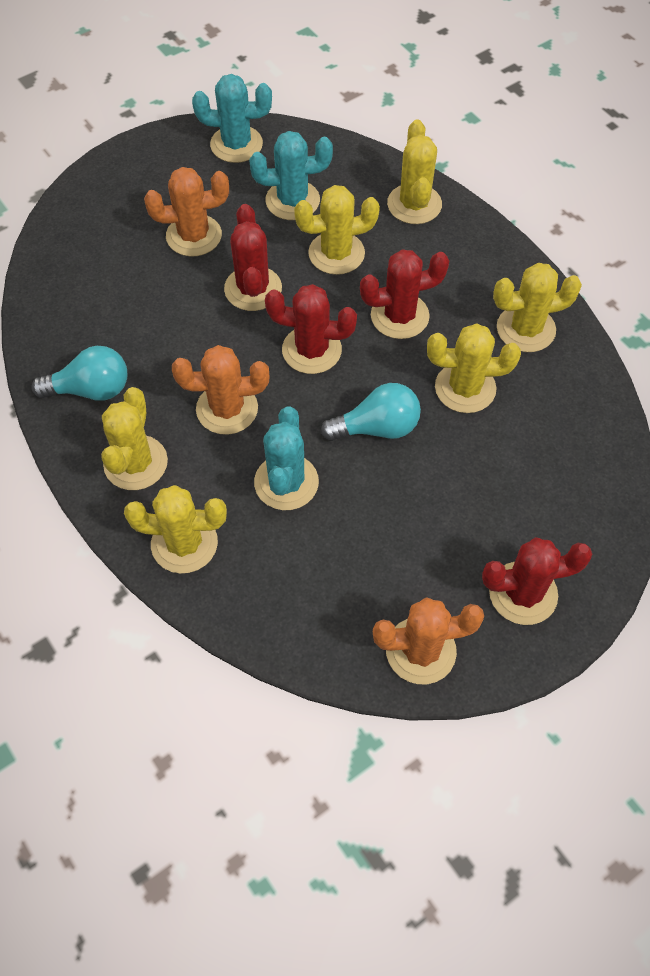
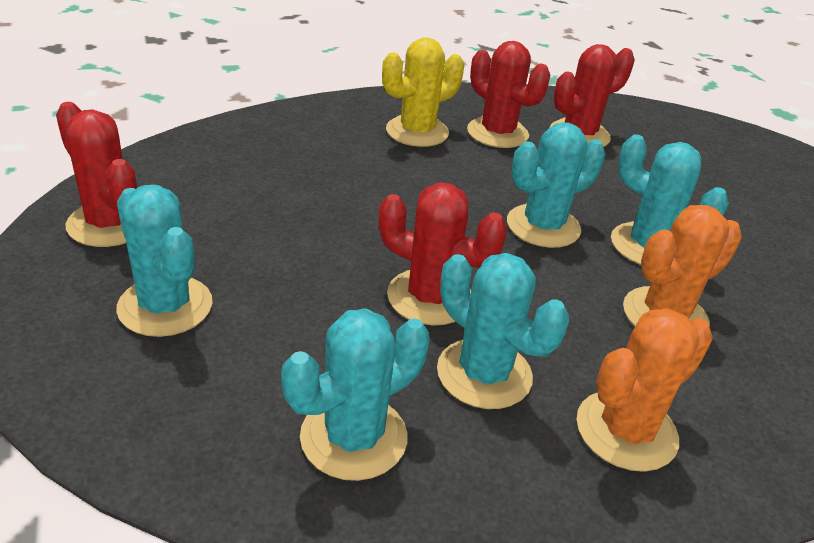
orange cactus: [144,167,229,257] [172,345,269,435] [373,597,484,684] = 3 -> [577,308,713,472] [623,205,742,327] = 2
turquoise cactus: [192,74,272,163] [249,131,333,220] [254,406,319,510] = 3 -> [116,185,213,337] [281,308,429,481] [437,253,569,409] [507,122,605,248] [611,135,729,265] = 5
turquoise light bulb: [31,346,127,400] [321,383,421,441] = 2 -> none = 0
yellow cactus: [101,387,168,490] [124,485,227,574] [294,185,380,275] [387,120,442,224] [427,323,521,413] [493,263,582,352] = 6 -> [382,38,464,147] = 1

